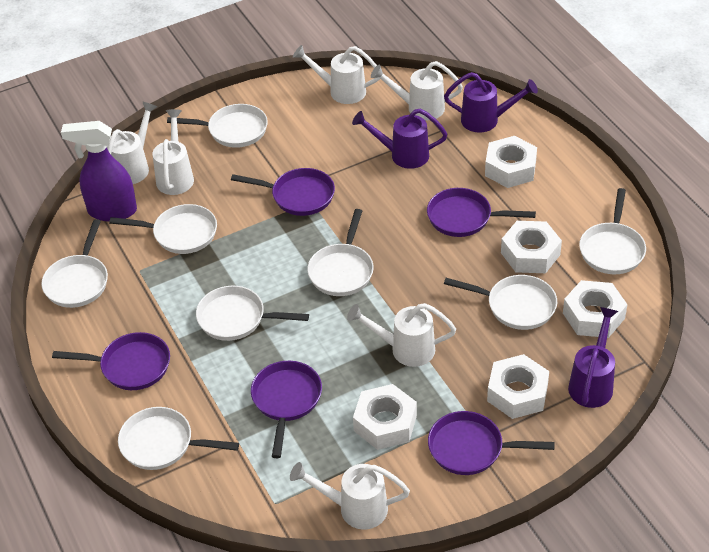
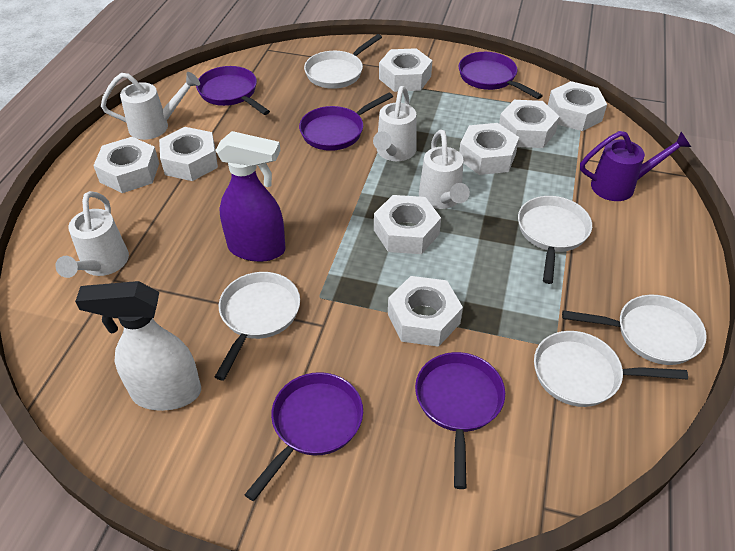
purple watering can: [352,109,447,169] [444,72,538,133] [568,307,618,408] = 3 -> [580,131,691,201] = 1
white nut: [353,384,417,450] [485,136,537,188] [487,354,549,419] [501,221,562,273] [563,280,628,338] = 5 -> [93,137,159,193] [159,127,218,181] [374,195,441,254] [379,48,432,92] [388,276,463,347] [459,123,519,175] [499,100,560,148] [548,81,607,131] = 8
white pan: [41,219,108,308] [109,204,217,254] [118,407,239,470] [167,104,268,148] [196,286,309,341] [307,209,374,296] [444,275,557,330] [579,188,646,274] = 8 -> [215,272,300,380] [304,34,382,89] [518,196,592,284] [534,331,688,407] [562,295,707,365] = 5
white spray bottle: none = 0 -> [75,281,201,411] = 1
white watering can: [107,101,158,184] [153,109,194,195] [290,462,410,530] [293,45,381,104] [347,303,456,367] [371,61,463,120] = 6 -> [55,191,129,278] [101,72,200,140] [373,86,417,161] [419,130,470,209] = 4

